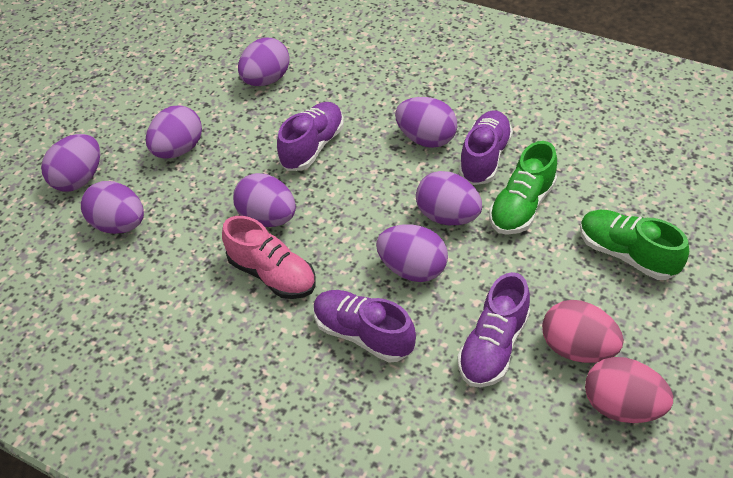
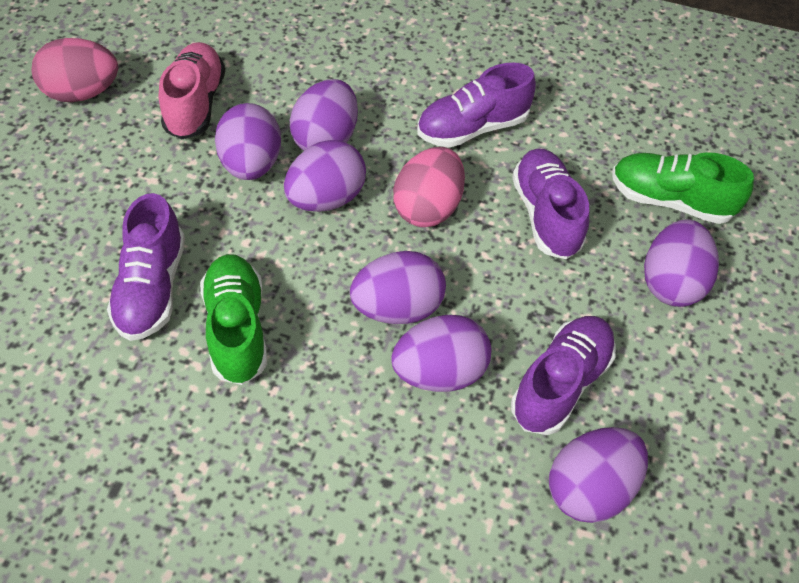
purple egg: [41,134,100,192] [81,181,144,234] [146,105,202,158] [233,173,296,227] [238,38,290,86] [376,224,448,282] [395,97,457,148] [416,171,482,225] = 8 -> [215,103,281,180] [284,140,366,212] [290,79,358,151] [350,251,446,324] [391,315,491,392] [549,427,648,523] [644,219,719,307] = 7

